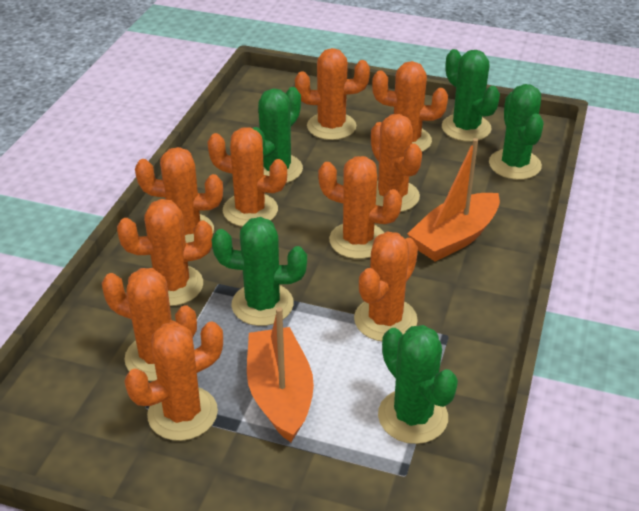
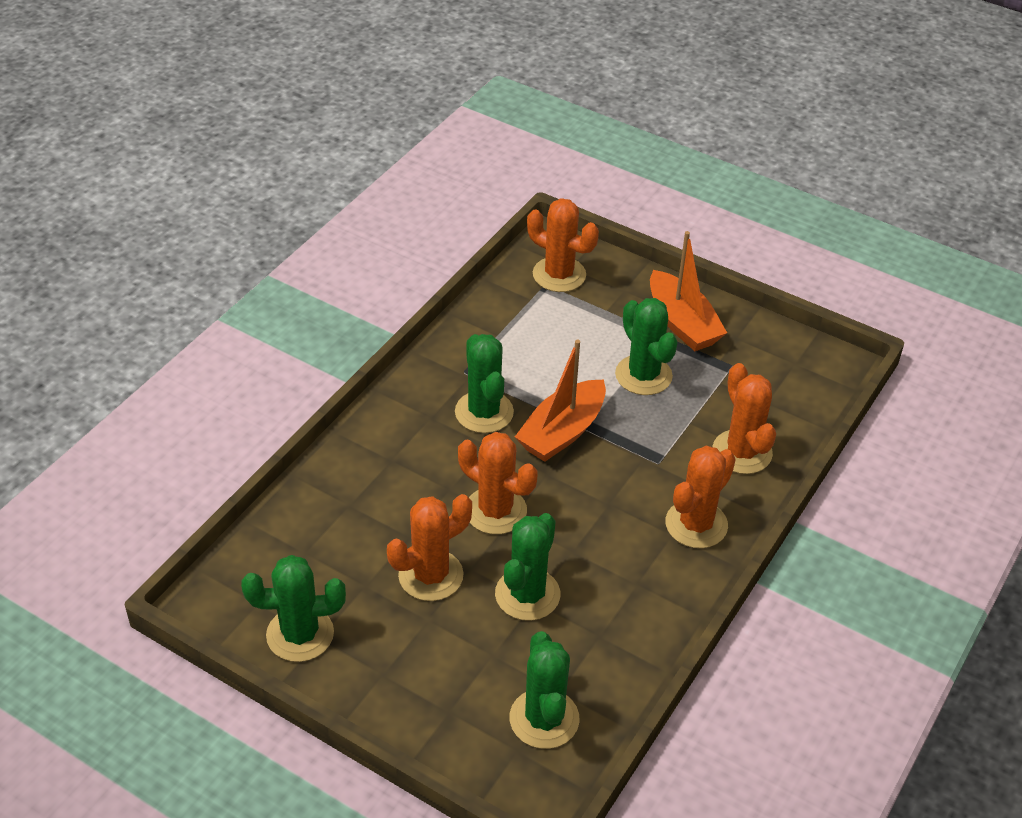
orange cactus: [102,268,197,381] [117,199,213,306] [124,321,223,441] [135,147,223,243] [207,127,287,227] [295,48,370,140] [318,156,402,259] [354,231,418,341] [371,114,422,212] [372,61,448,152] = 10 -> [387,494,472,601] [458,432,537,534] [527,198,599,292] [665,446,736,548] [713,363,776,474] = 5

